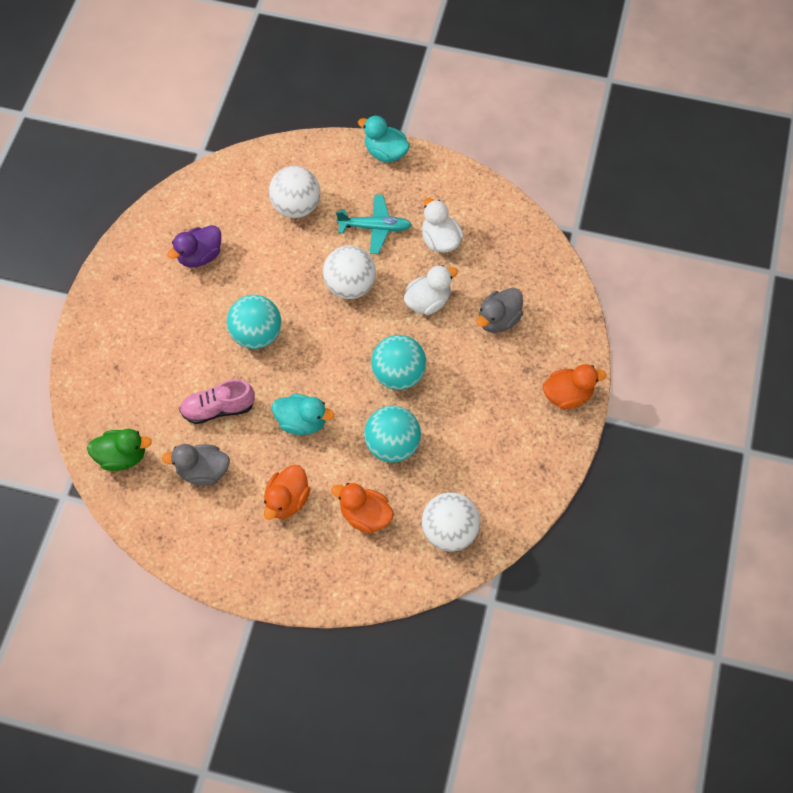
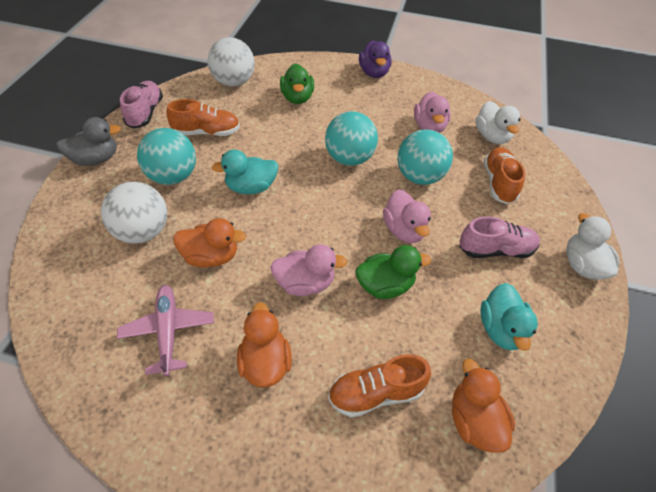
green duck: [87,429,152,471] = 1 -> [280,64,314,104] [356,245,431,299] = 2
grey duck: [162,444,230,486] [476,288,523,333] = 2 -> [56,117,121,166] = 1
orange shoe: none = 0 -> [166,99,240,136] [328,354,431,418] [484,147,525,204] = 3
pink duck: none = 0 -> [270,244,348,296] [383,189,431,243] [414,92,451,133] = 3
pink plane: none = 0 -> [117,285,214,376] = 1
pink shoe: [179,379,255,424] = 1 -> [120,81,163,128] [459,216,540,258] = 2
turquoise plane: [336,195,412,254] = 1 -> none = 0
white ball: [269,166,320,218] [323,246,376,299] [422,492,480,551] = 3 -> [101,182,167,244] [208,37,255,87] = 2

